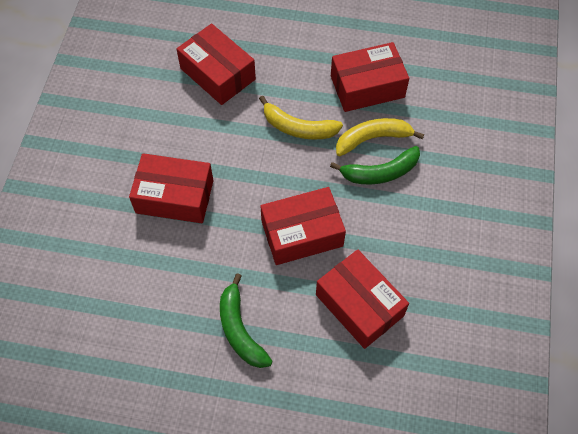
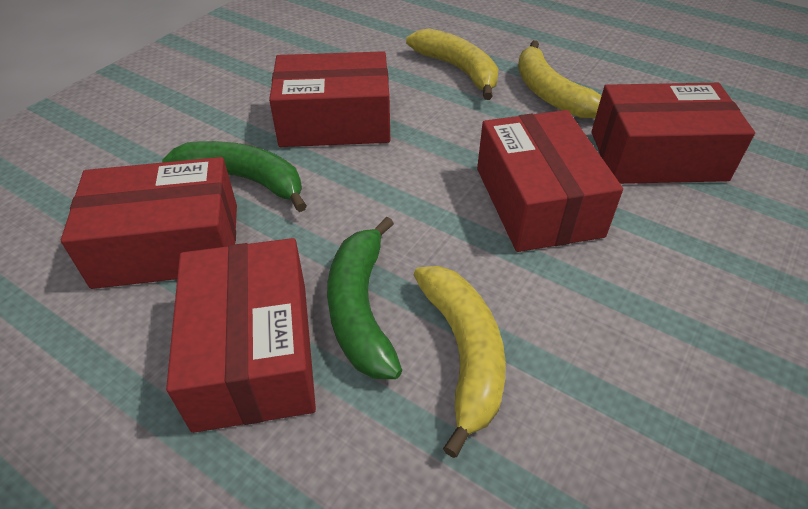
yellow banana: [259,96,343,140] [336,118,424,156] = 2 -> [406,28,498,100] [414,266,506,458] [518,40,602,118] = 3

